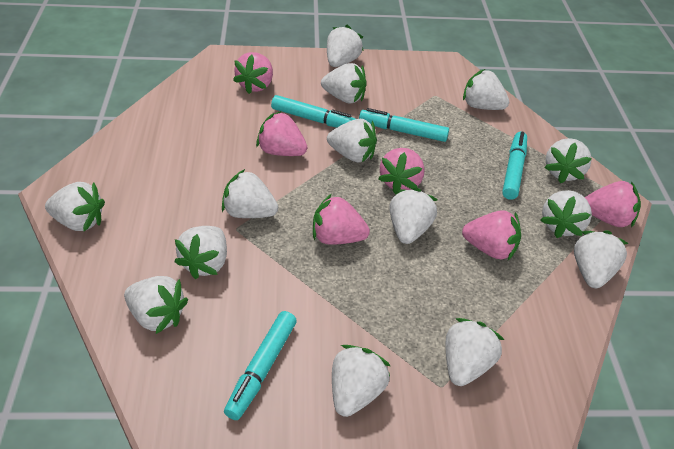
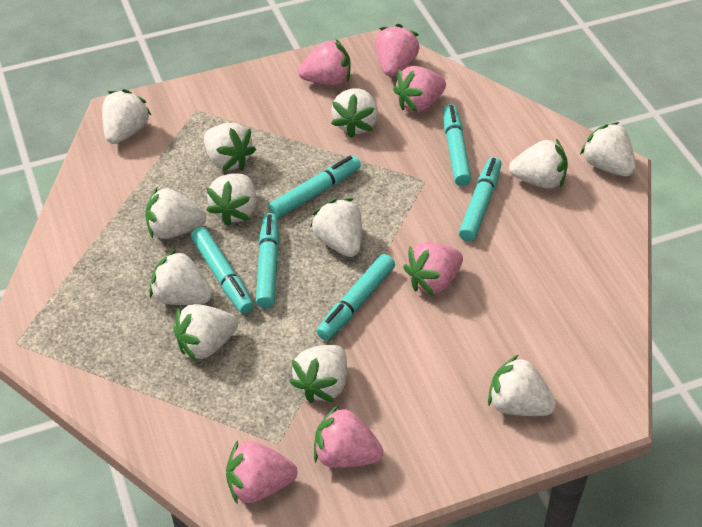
turquoise marker: [224,311,297,420] [271,95,355,128] [359,108,449,142] [502,132,527,200] = 4 -> [191,227,254,314] [256,213,279,308] [269,156,361,218] [317,254,395,340] [443,104,472,186] [459,157,502,242] = 6
white strawberry: [45,182,105,231] [124,276,188,334] [174,226,227,279] [222,169,278,218] [321,63,367,103] [327,25,364,67] [327,119,377,162] [332,345,390,417] [389,188,438,244] [446,318,504,386] [463,69,509,110] [540,190,592,238] [544,138,592,183] [574,230,629,288] = 14 -> [102,89,151,144] [145,187,206,239] [149,249,213,305] [174,304,238,361] [204,123,256,171] [207,173,257,226] [289,345,347,403] [310,198,362,257] [331,89,378,138] [488,355,556,416] [509,139,568,189] [580,122,635,176] = 12

